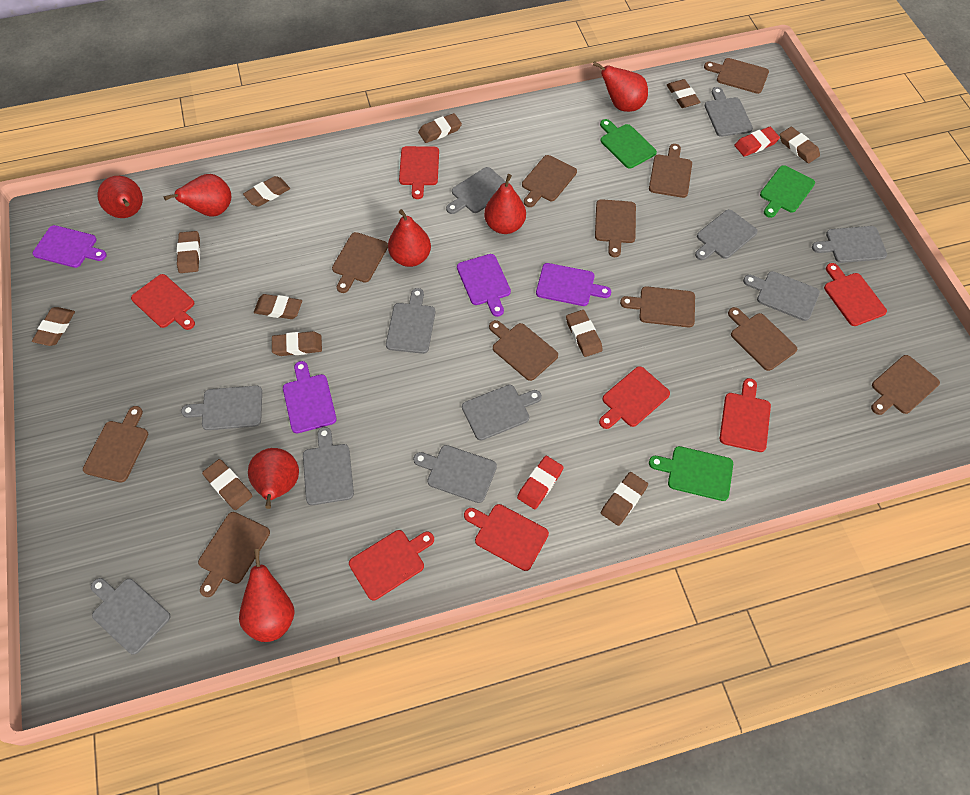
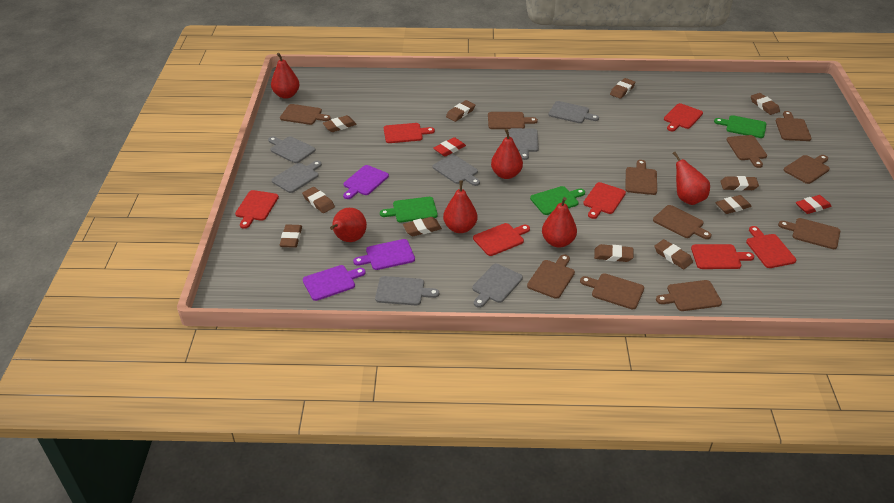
grey cutting board: [91,578,171,655] [181,386,262,430] [303,427,354,505] [386,288,435,354] [413,445,497,503] [446,167,506,214] [462,385,542,440] [695,210,758,260] [705,87,753,137] [743,271,820,321] [812,226,887,263] = 11 -> [268,136,315,163] [272,161,322,193] [375,276,439,305] [433,155,480,186] [472,264,523,308] [509,128,539,160] [548,101,599,123] = 7
purple cutting board: [33,225,107,268] [283,361,337,434] [457,254,511,317] [536,263,611,306] = 4 -> [303,265,366,301] [343,165,389,199] [353,239,415,270] = 3
red pear: [98,176,143,218] [164,174,231,216] [239,549,295,642] [248,448,299,509] [388,209,431,267] [484,174,526,234] [593,61,648,112] = 7 -> [271,53,300,99] [330,208,367,242] [443,180,478,233] [491,129,523,179] [542,197,577,248] [672,152,710,205] = 6

